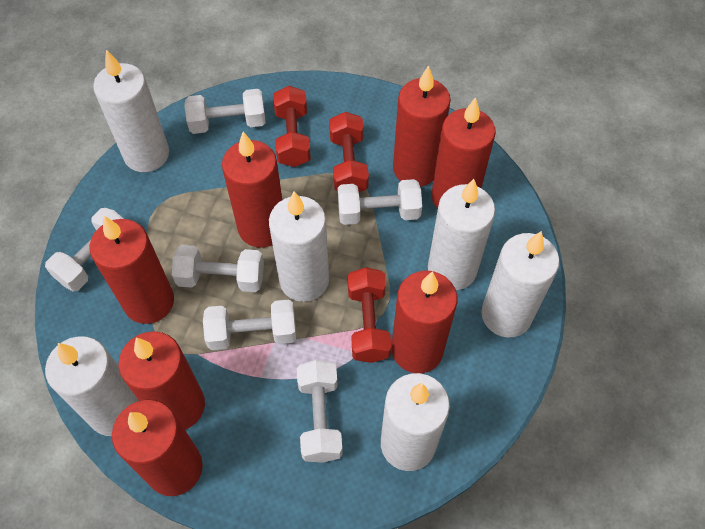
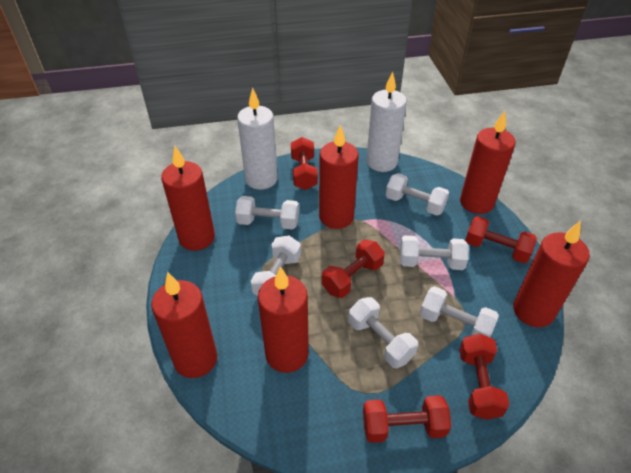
red candle: [90,216,174,324] [112,400,203,496] [119,331,205,429] [222,132,282,248] [391,271,457,373] [393,65,451,187] [431,97,496,209] = 7 -> [151,272,217,378] [161,146,215,251] [258,266,309,373] [319,125,359,229] [460,111,516,214] [513,220,590,327] = 6
red dumbbell: [273,86,311,167] [329,112,369,192] [348,267,391,363] = 3 -> [291,137,318,190] [322,240,385,298] [363,395,451,443] [459,334,509,420] [465,216,537,263] = 5
white candle: [45,336,139,436] [93,50,169,172] [269,192,329,302] [381,373,450,471] [428,179,495,290] [481,231,560,337] = 6 -> [237,88,278,190] [366,71,407,172] = 2

